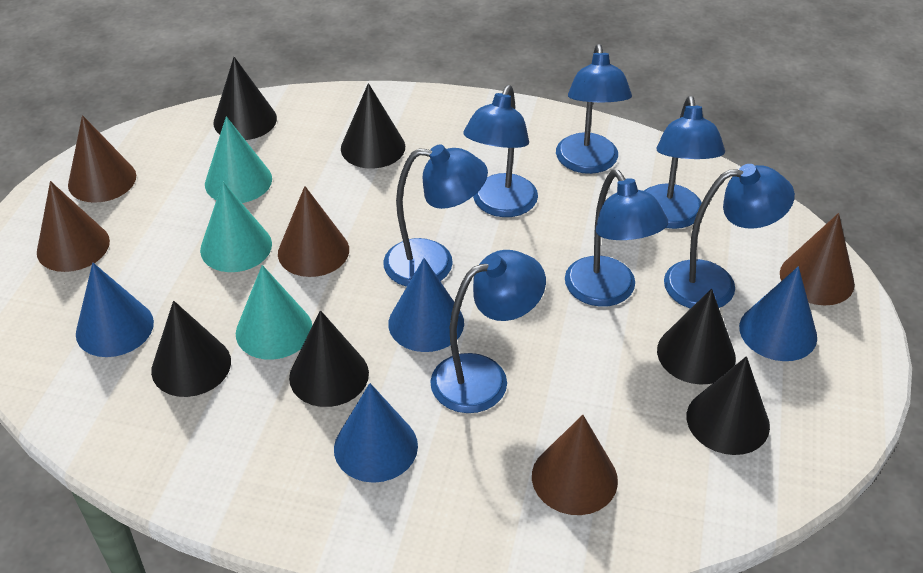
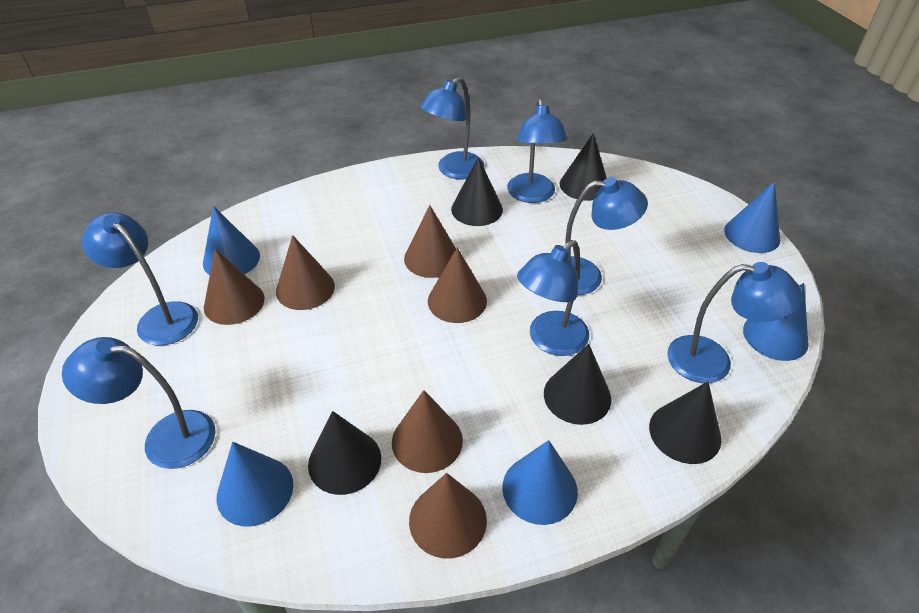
black cone: [151,301,231,397] [214,57,277,140] [289,310,369,407] [341,83,405,168] [657,289,736,385] [687,356,770,455] = 6 -> [308,411,381,495] [451,157,503,226] [544,344,611,425] [560,133,607,201] [649,382,721,464] = 5
blue cone: [76,263,154,357] [334,383,418,483] [388,258,464,352] [739,266,817,361] = 4 -> [203,206,260,275] [217,442,293,526] [502,440,578,525] [724,182,780,253] [743,283,809,361] = 5
brown cone: [37,181,110,272] [68,115,136,203] [278,186,349,277] [532,415,618,515] [780,213,855,306] = 5 -> [204,249,265,325] [276,235,335,310] [392,390,463,473] [404,205,456,278] [409,473,487,559] [428,248,487,323] = 6
turquoise cone: [200,182,272,272] [205,116,272,203] [236,265,312,360] = 3 -> none = 0

